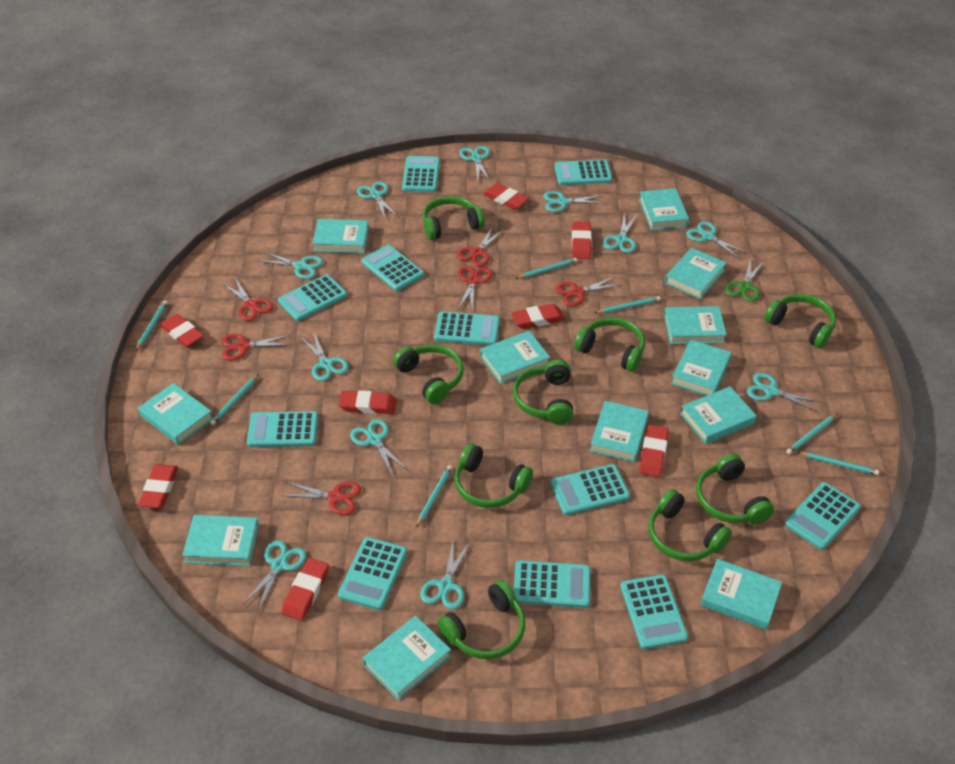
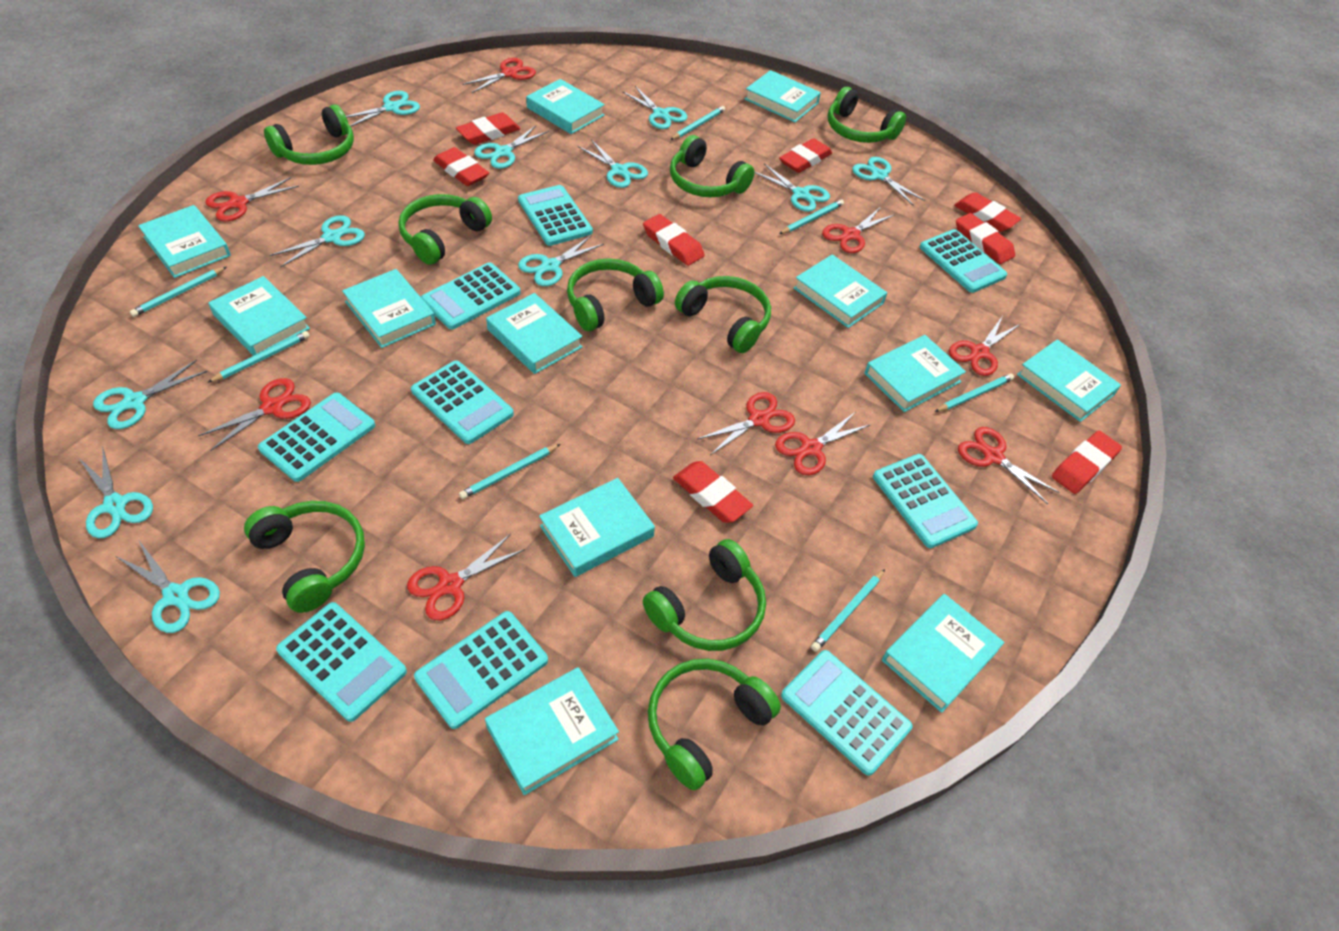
green scissors: [725,258,764,302] = 1 -> none = 0
red scissors: [222,278,273,321] [222,334,291,360] [282,481,361,515] [456,226,504,267] [458,265,492,310] [555,276,622,306] = 6 -> [198,378,311,451] [205,177,299,222] [407,534,525,620] [462,58,536,93] [698,392,795,455] [775,412,870,475] [822,207,894,253] [949,317,1020,376] [958,427,1060,504] = 9
turquoise calculator: [247,411,318,447] [278,274,347,321] [338,537,407,610] [361,245,424,291] [402,156,440,192] [434,311,500,345] [514,560,590,608] [550,464,630,515] [555,160,612,185] [620,574,688,649] [785,482,861,550] = 11 -> [258,393,375,482] [276,602,407,722] [411,360,514,444] [414,611,548,729] [421,262,521,330] [518,185,593,246] [781,650,913,776] [873,454,978,548] [920,229,1007,293] = 9

